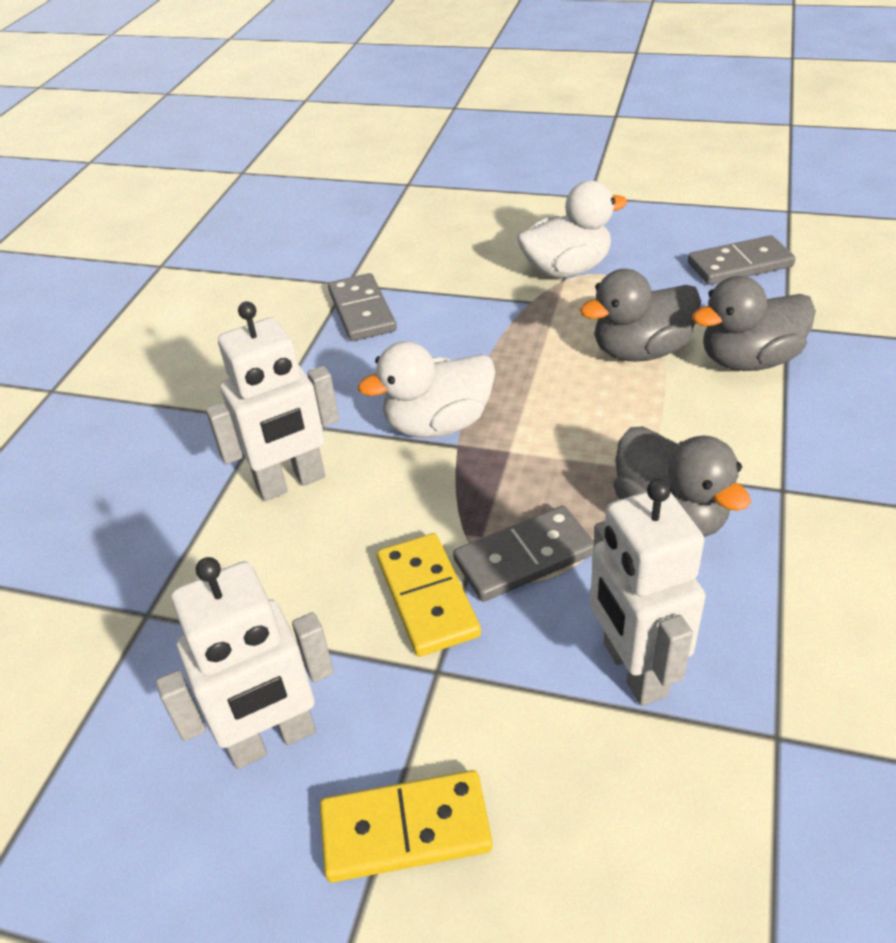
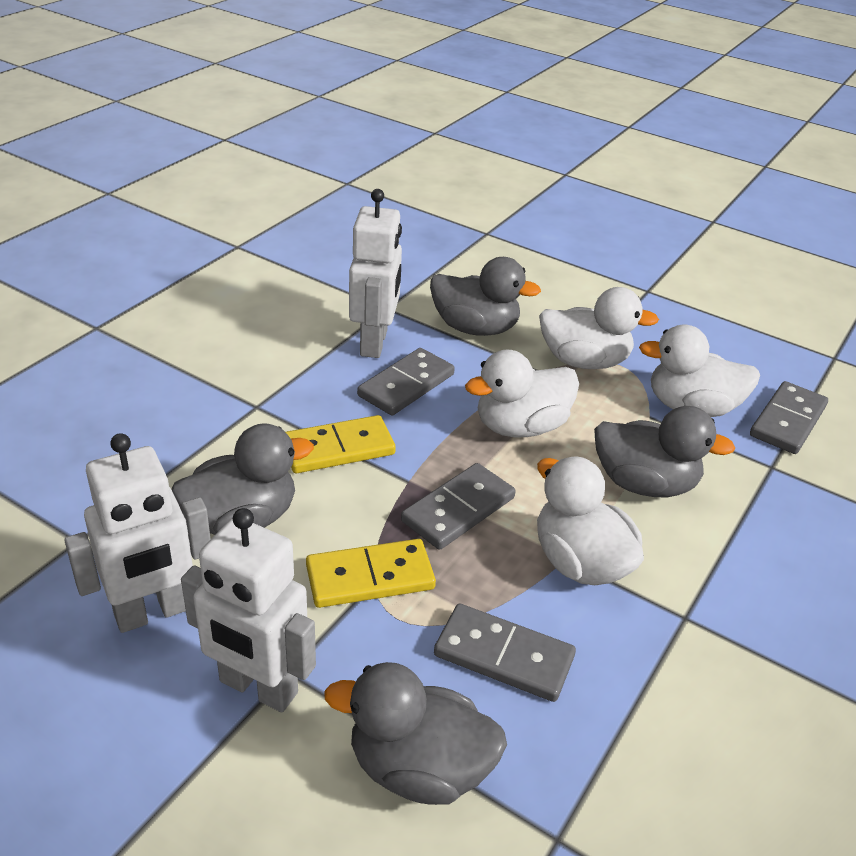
grey domino: [328,273,397,341] [453,506,594,602] [688,235,795,285] = 3 -> [357,348,455,415] [401,463,516,550] [434,603,576,702] [750,381,828,454] = 4
grey duck: [580,269,701,362] [613,426,751,537] [692,276,816,371] = 3 -> [172,423,314,535] [324,662,507,805] [430,257,541,336] [594,406,736,497] = 4
white duck: [358,341,496,438] [517,181,628,278] = 2 -> [465,350,579,437] [537,457,644,585] [539,287,659,369] [639,324,760,417] = 4

